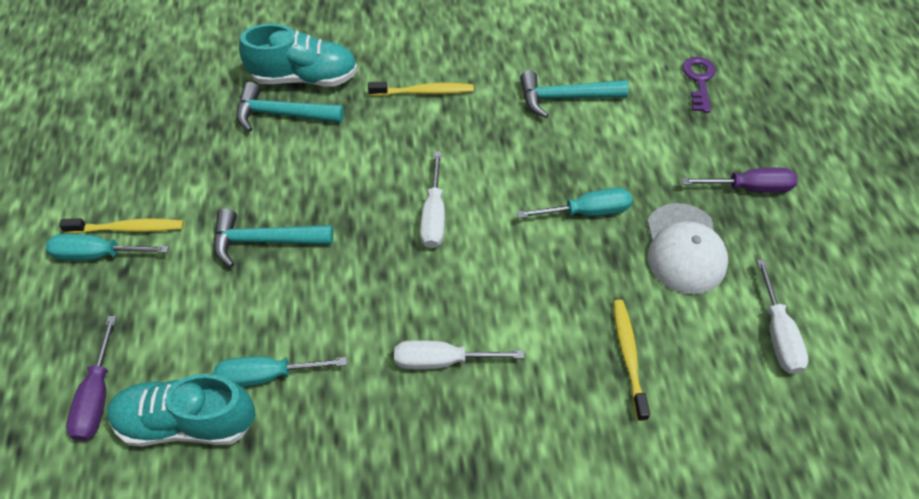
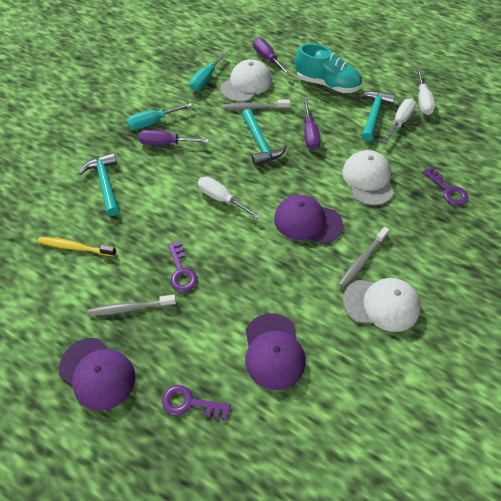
grey toothbrush: none = 0 -> [88,295,176,316] [223,100,290,110] [338,227,389,288] = 3
purple cap: none = 0 -> [59,338,135,411] [245,313,306,390] [274,195,343,244] = 3
purple key: [682,57,716,113] = 1 -> [162,385,231,420] [168,241,198,292] [423,167,468,205] = 3
purple screwdriver: [66,316,117,441] [682,168,797,193] = 2 -> [138,130,209,145] [253,38,291,76] [303,99,320,150] = 3
turquoise screwdriver: [46,234,169,261] [214,356,347,387] [517,188,632,218] = 3 -> [126,103,193,130] [190,51,227,91] = 2
turquoise shoe: [107,374,256,446] [239,24,358,87] = 2 -> [295,43,362,93] = 1
white cap: [647,203,728,294] = 1 -> [220,59,272,102] [342,150,394,205] [343,278,421,332] = 3
yellow toothbrush: [59,218,184,234] [368,82,474,96] [613,300,650,421] = 3 -> [38,237,116,257] = 1

